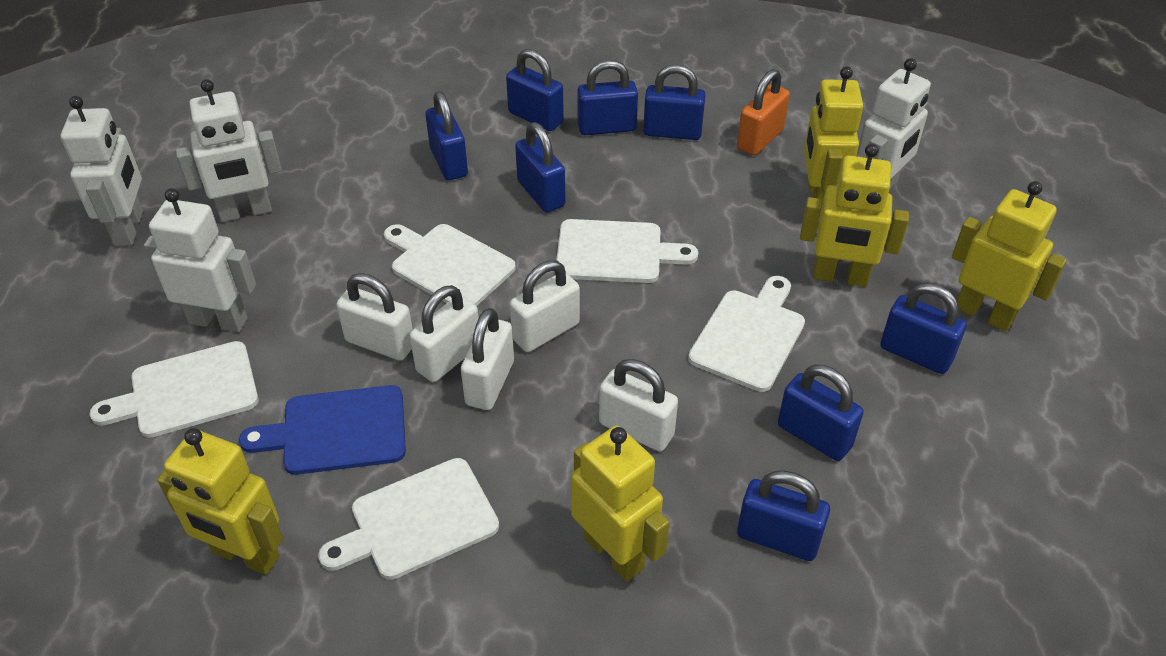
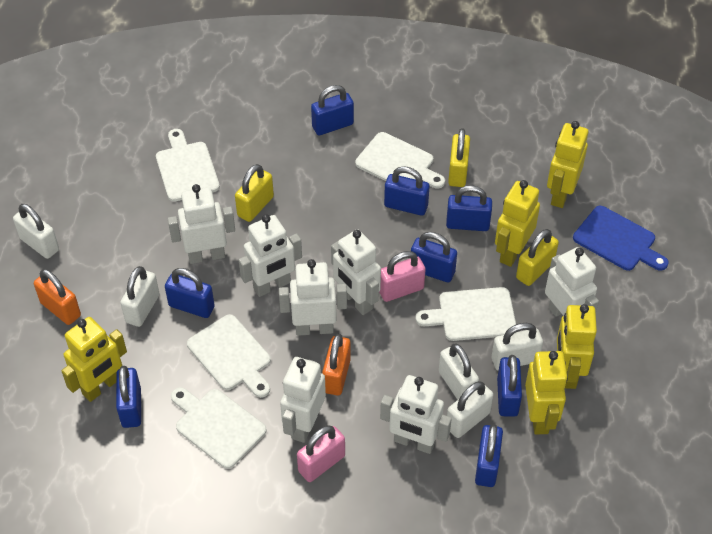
orange padlock: [737,69,790,156] = 1 -> [34,269,81,325] [322,334,351,396] = 2
pink padlock: none = 0 -> [297,425,345,482] [379,251,426,302] = 2
white robot: [61,96,143,246] [144,188,256,332] [176,79,282,222] [857,58,931,190] = 4 -> [168,184,235,264] [239,214,302,297] [279,259,347,336] [280,357,326,443] [331,229,381,315] [380,375,452,454] [545,247,599,317] = 7
yellow padlock: none = 0 -> [235,164,274,222] [448,128,470,187] [516,229,559,286] = 3

